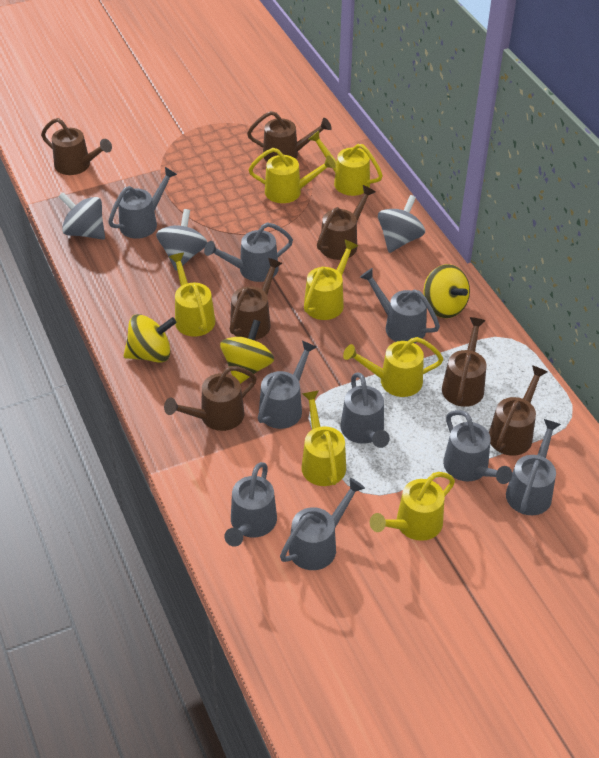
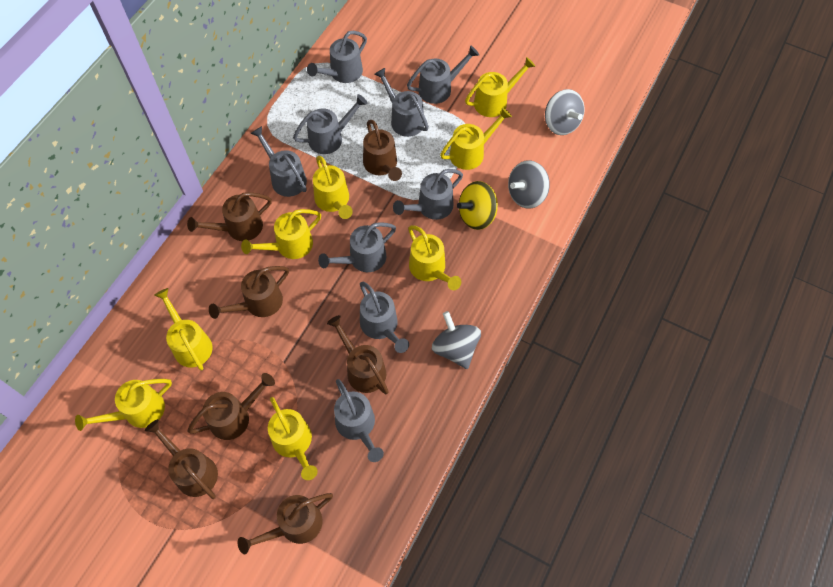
yellow spinning top: [124,314,177,363] [220,320,274,384] [423,264,470,318] = 3 -> [457,181,498,230] = 1
yellow watering can: [169,253,215,336] [249,148,336,203] [301,391,346,486] [304,240,358,320] [308,131,383,196] [343,337,443,397] [370,472,455,541] = 7 -> [75,379,172,431] [154,288,213,370] [241,209,321,259] [268,397,318,480] [313,156,353,219] [408,225,461,290] [440,107,512,170] [465,57,536,117] = 8

